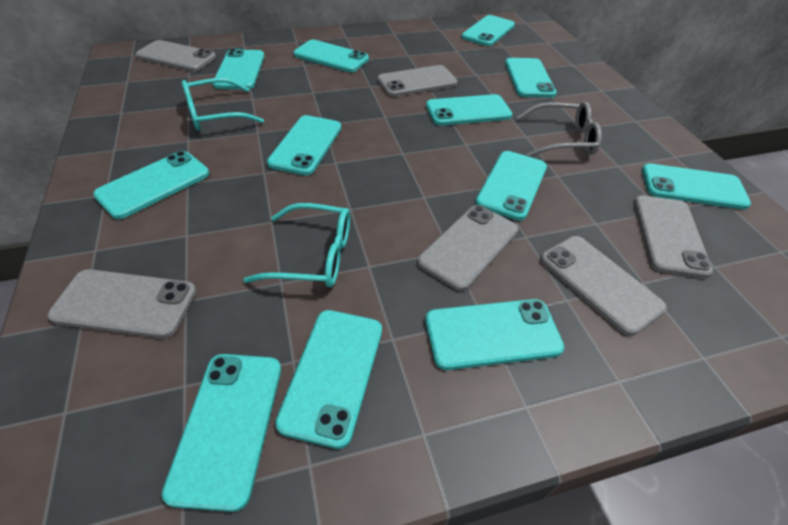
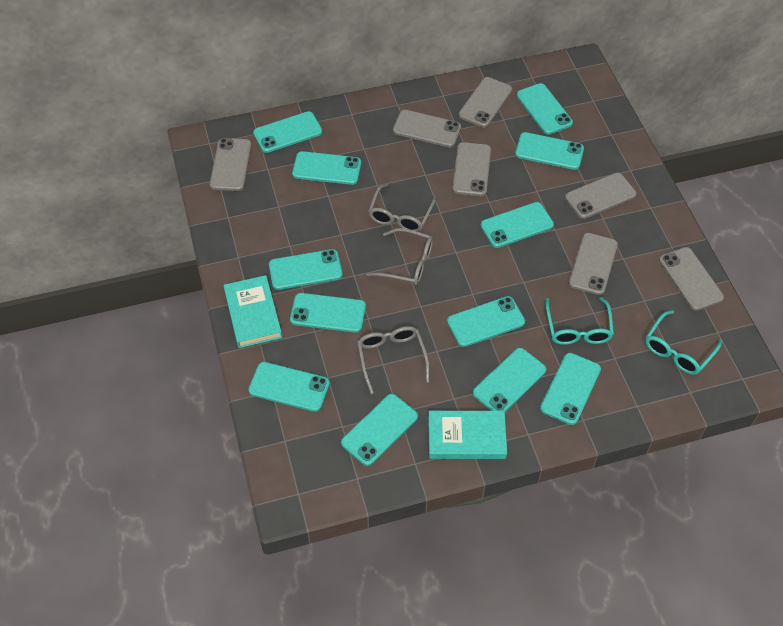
grey glasses: [517,102,602,157] = 1 -> [357,326,430,394] [366,228,433,285] [368,183,436,232] = 3
grey phone: [47,269,196,338] [135,40,216,71] [377,65,457,97] [418,205,519,291] [540,236,667,336] [634,196,713,278] = 6 -> [210,138,252,191] [393,110,461,147] [452,142,491,196] [459,77,512,127] [565,173,636,219] [569,233,618,295] [659,247,724,311] = 7
turquoise book: none = 0 -> [224,275,282,348] [428,411,507,459] = 2

